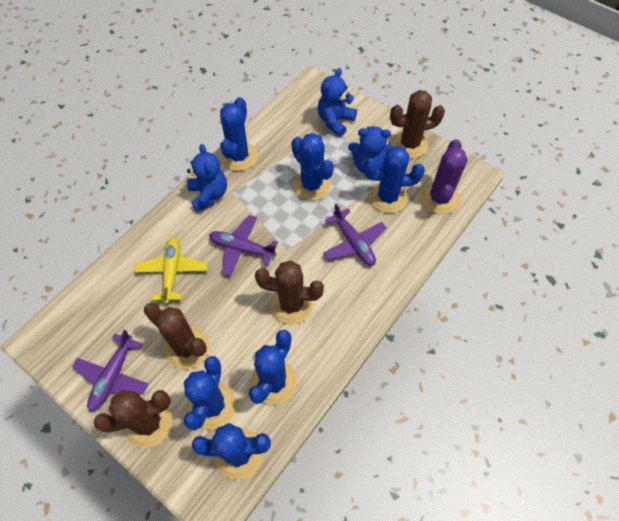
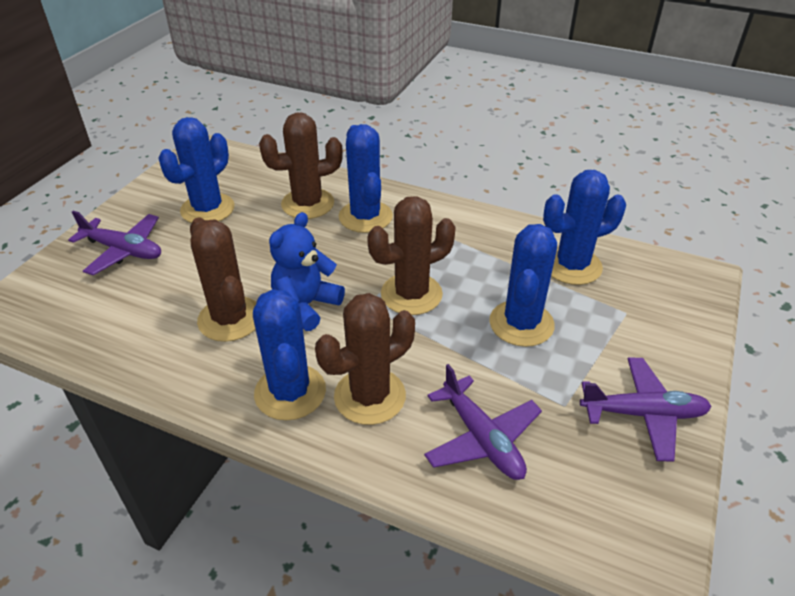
blue cactus: [184,356,236,430] [192,423,271,480] [220,97,258,171] [248,330,297,405] [291,133,334,201] [364,146,425,213] = 6 -> [158,117,235,223] [253,289,326,420] [339,124,393,233] [489,224,557,347] [543,170,626,285] = 5
blue teddy bear: [187,144,227,213] [318,68,357,137] [348,126,393,174] = 3 -> [269,212,345,331] = 1
purple cactus: [421,139,468,214] = 1 -> none = 0
yellow plane: [134,237,207,304] = 1 -> none = 0

